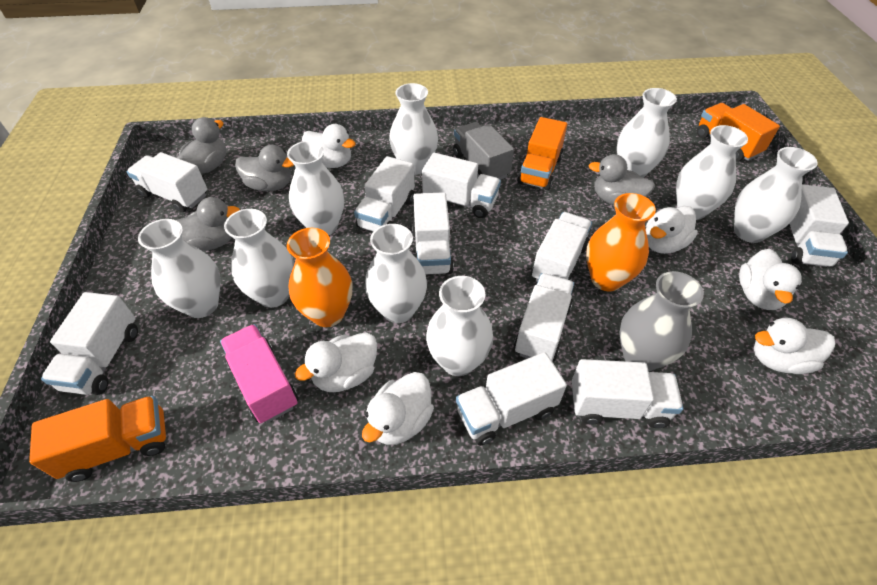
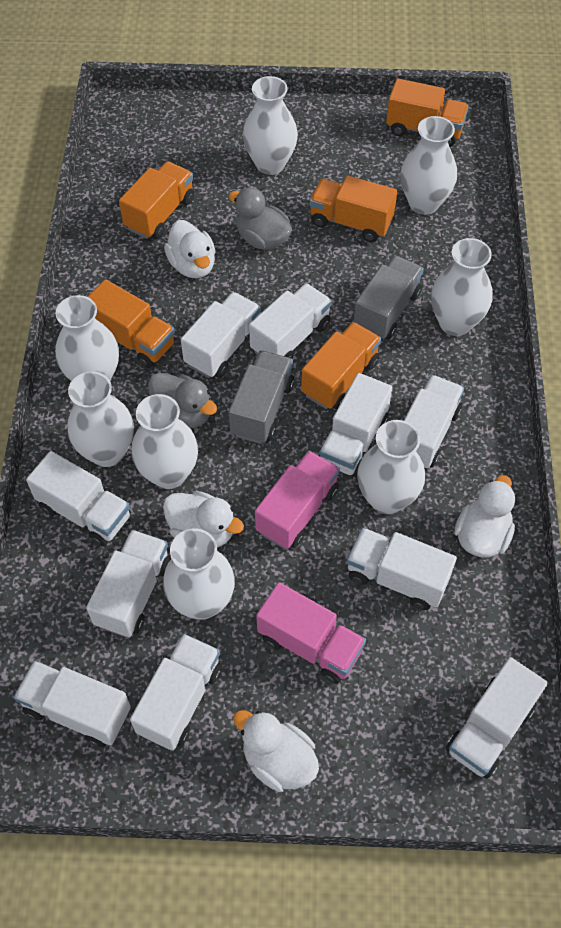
grey duck: [176,197,240,251] [177,117,226,173] [235,145,294,191] [589,154,655,205] = 4 -> [148,373,217,428] [228,187,292,250] = 2
grey truck: [453,122,514,180] = 1 -> [229,350,294,444] [354,255,424,340] = 2
grey vase: [619,271,704,371] = 1 -> none = 0
orange truck: [29,396,166,482] [517,117,567,190] [697,103,780,161] = 3 -> [88,279,175,368] [119,161,194,239] [301,322,381,409] [309,175,397,242] [386,78,469,147] = 5
orange vase: [287,228,352,327] [586,193,656,291] = 2 -> none = 0
pink truck: [220,324,298,423] = 1 -> [255,451,340,549] [256,582,366,684] = 2
white duck: [295,332,377,392] [302,124,356,168] [362,372,434,445] [646,206,698,254] [739,249,802,310] [754,317,835,374] = 6 -> [163,491,244,548] [164,220,216,278] [233,710,319,792] [454,475,515,557] = 4
white vase: [138,219,221,318] [224,209,294,308] [287,141,344,235] [365,224,427,323] [389,83,438,175] [426,276,493,376] [617,88,677,178] [676,125,748,220] [734,147,818,243] = 9 -> [55,295,119,381] [67,371,134,467] [131,394,198,489] [163,529,235,620] [243,76,298,175] [357,420,425,514] [400,116,457,215] [431,238,493,336] = 8

